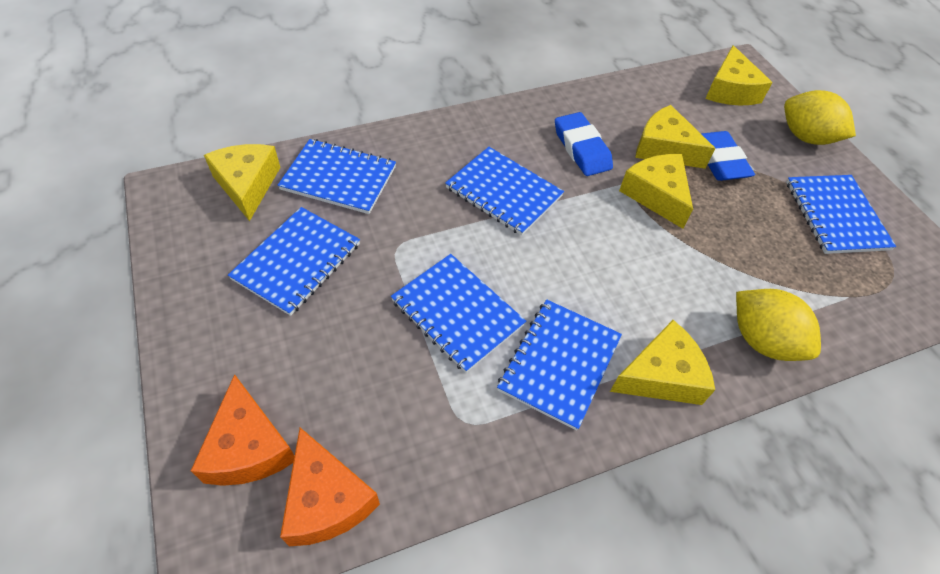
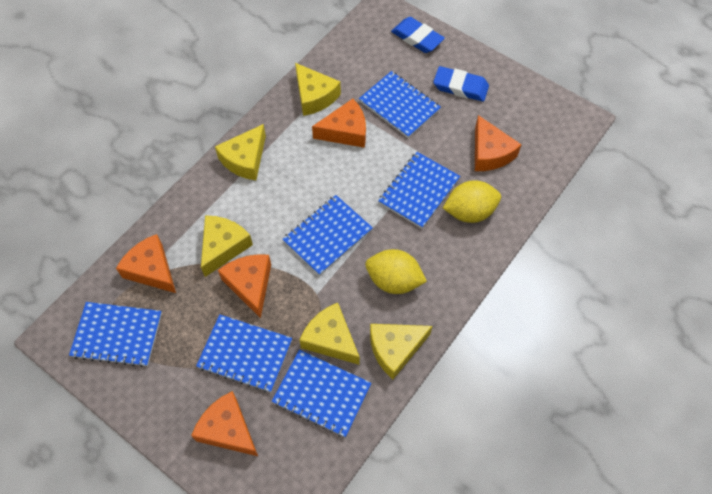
orange cheese: [191,374,295,486] [280,428,380,546] = 2 -> [116,234,176,293] [191,391,258,456] [218,254,271,318] [312,99,366,148] [475,115,522,171] = 5

